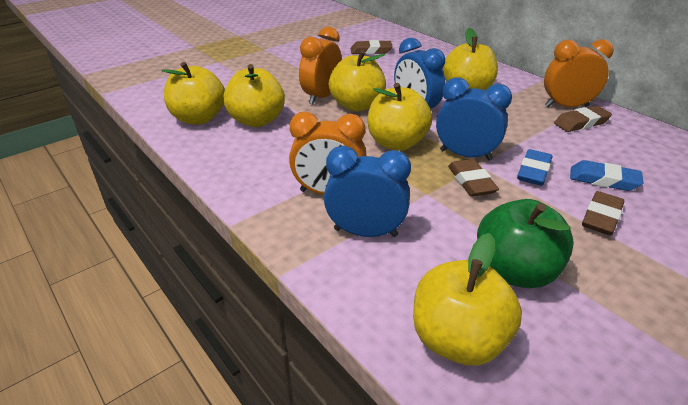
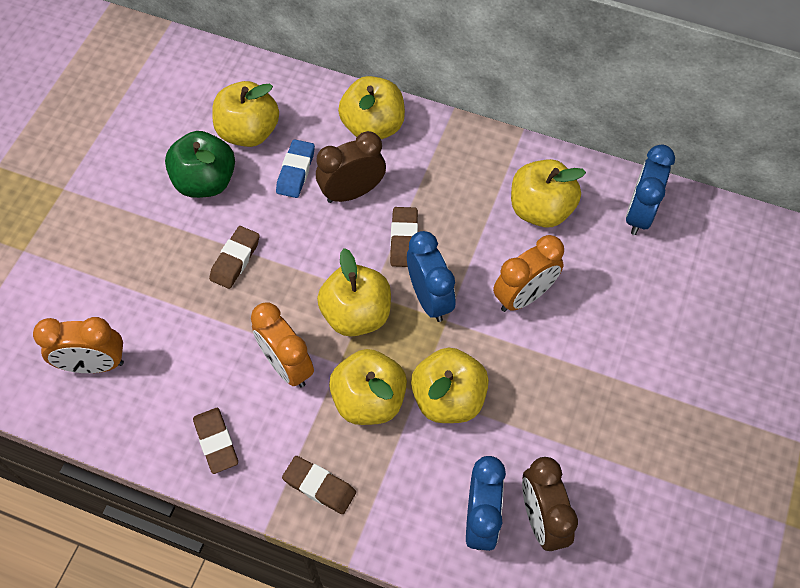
blue eraser: [517,149,553,186] [570,160,643,191] = 2 -> [276,139,315,198] = 1
brown clock: none = 0 -> [316,131,386,203] [522,457,578,551] = 2

